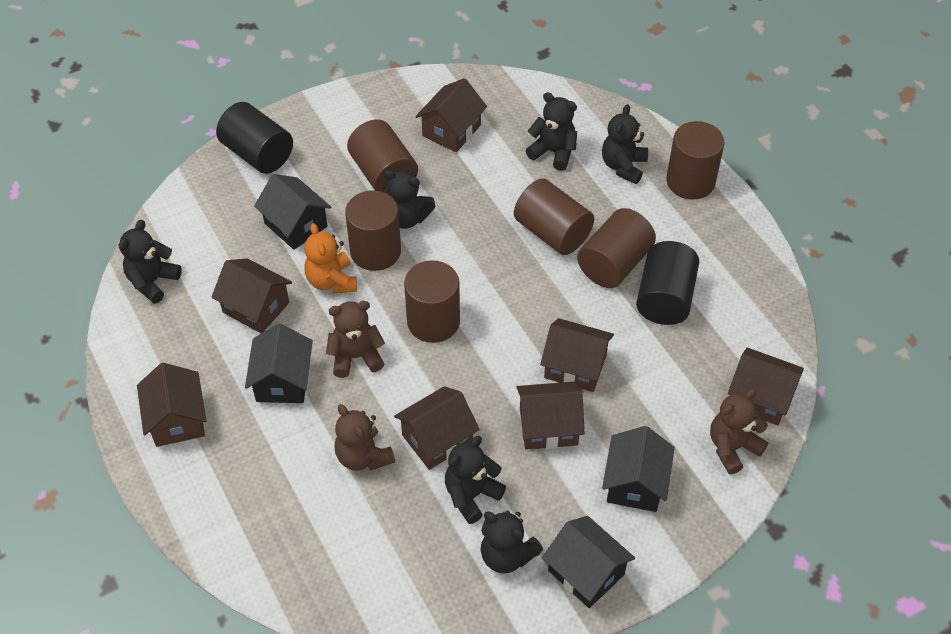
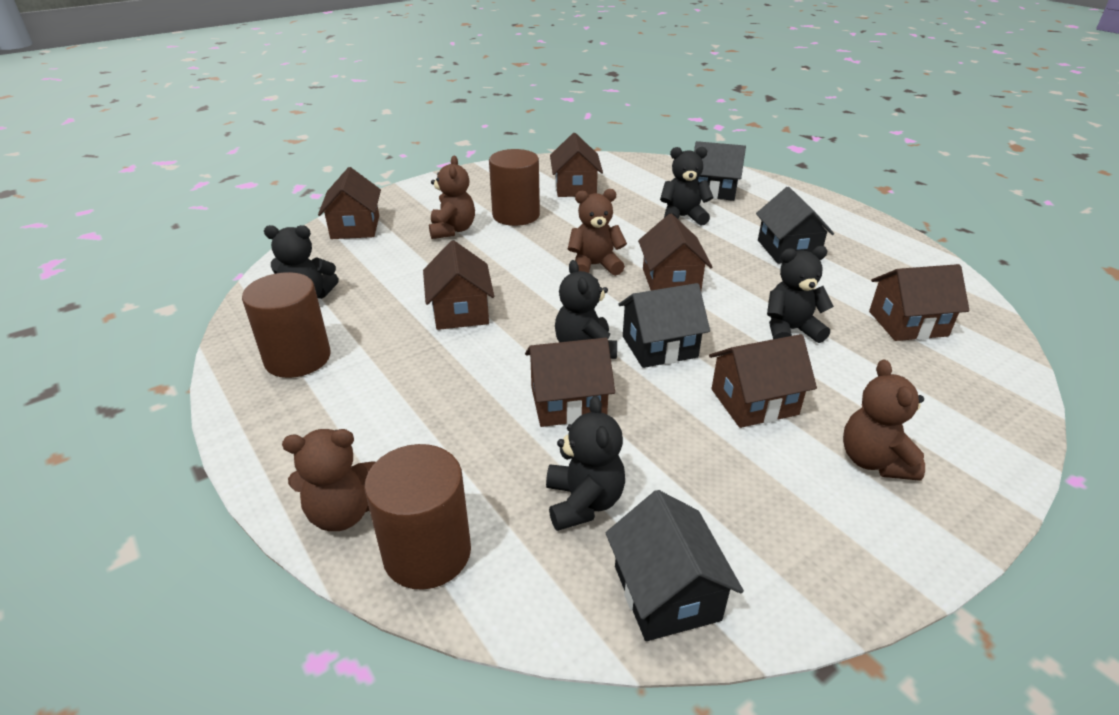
black cylinder: [216,102,293,174] [636,241,699,325] = 2 -> none = 0
black teddy bear: [119,220,182,304] [383,170,436,229] [445,436,506,524] [481,510,543,573] [526,92,577,171] [602,104,648,184] = 6 -> [264,225,339,299] [546,396,625,531] [555,260,617,359] [660,147,714,225] [767,246,834,343] = 5
brown cylinder: [345,191,401,271] [347,119,418,192] [404,260,460,343] [514,179,594,255] [577,208,656,288] [666,121,724,200] = 6 -> [242,272,331,378] [364,444,471,590] [489,149,540,226] = 3
brown teddy bear: [326,301,385,378] [334,404,395,471] [710,389,768,474] = 3 -> [282,429,375,531] [429,156,475,239] [568,189,627,276] [843,359,925,481] = 4
orange teddy bear: [304,223,357,293] = 1 -> none = 0

